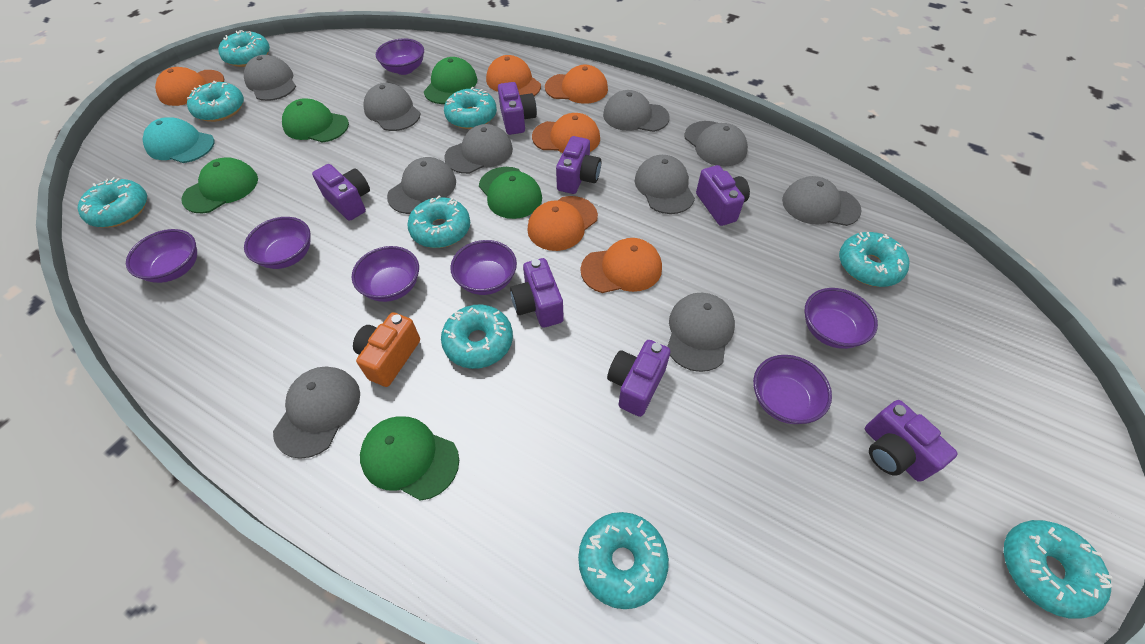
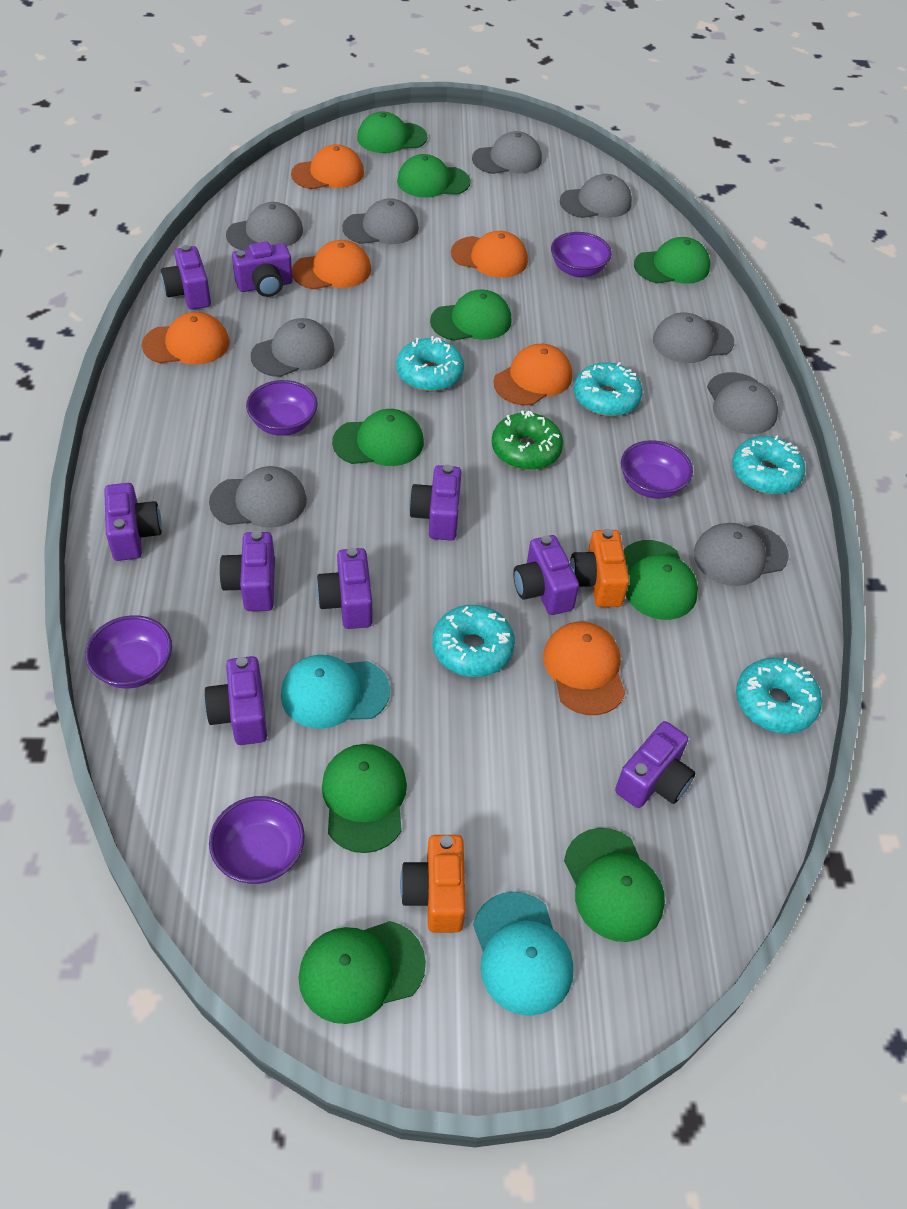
green cap: [181,157,258,213] [282,98,349,143] [360,416,459,501] [424,57,477,104] [479,167,542,219] = 5 -> [299,921,426,1024] [322,744,407,853] [332,409,424,466] [357,111,427,153] [397,154,470,198] [430,289,512,341] [564,828,665,942] [623,540,698,620] [634,237,710,284] = 9
green donut: none = 0 -> [492,411,563,470] = 1
grey cap: [244,55,296,101] [273,366,360,459] [363,83,421,131] [387,157,456,214] [444,124,513,174] [603,90,669,132] [635,155,695,214] [667,293,735,372] [684,121,748,167] [782,176,862,226] = 10 -> [209,466,307,528] [226,202,303,250] [251,318,335,377] [342,198,419,244] [472,131,542,174] [560,174,632,218] [653,312,734,363] [694,523,789,586] [707,372,778,434] = 9
orange camera: [353,312,420,387] = 1 -> [400,835,466,933] [570,529,630,607] = 2
purple bowl: [126,229,197,283] [244,217,311,269] [352,246,419,302] [376,38,424,75] [450,240,517,295] [753,355,832,424] [805,288,878,349] = 7 -> [85,615,172,688] [209,796,305,884] [246,380,318,436] [551,232,612,278] [621,440,693,499] = 5
purple camera: [312,164,370,221] [498,82,537,135] [510,258,564,328] [556,136,601,194] [607,340,671,417] [696,165,750,226] [865,400,958,482] = 7 -> [104,483,162,561] [161,245,211,310] [204,656,267,745] [219,531,275,611] [232,242,293,297] [316,548,373,629] [409,465,461,541] [513,535,579,615] [615,721,695,808] = 9
turquoise cap: [142,117,215,163] = 1 -> [281,655,390,729] [473,891,573,1016] = 2
turquoise donut: [77,177,147,228] [187,81,244,122] [218,30,270,67] [407,196,470,248] [441,304,513,369] [444,87,497,129] [578,512,669,609] [839,232,909,287] [1004,520,1112,619] = 9 -> [396,336,464,391] [432,605,515,677] [574,362,643,417] [732,435,805,494] [736,658,822,734] = 5

